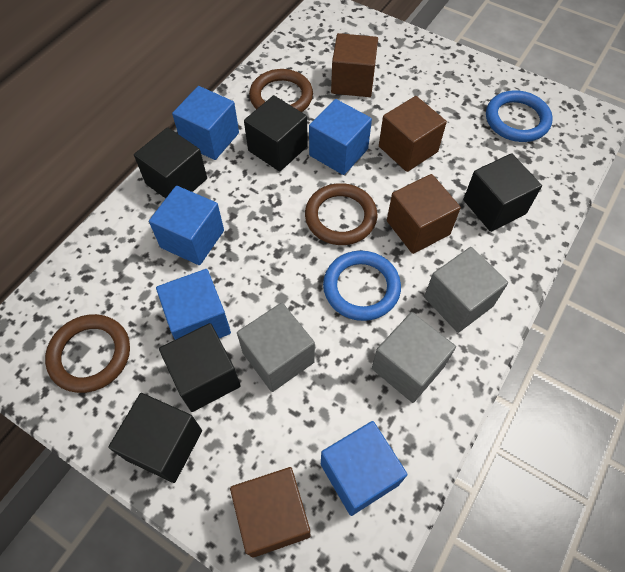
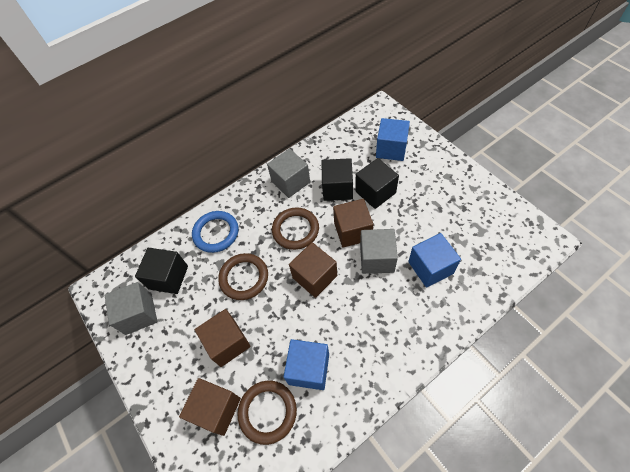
black cube: [108,393,202,483] [134,127,207,198] [159,323,241,412] [244,95,308,172] [463,153,542,232] = 5 -> [135,248,188,294] [322,158,353,201] [355,158,399,209] = 3
blue cube: [149,186,224,265] [156,269,231,340] [172,86,239,160] [309,99,372,175] [321,421,408,516] = 5 -> [284,339,329,390] [376,118,410,161] [408,233,461,288] = 3
blue ring: [323,251,401,321] [486,90,553,142] = 2 -> [192,211,238,253] = 1

